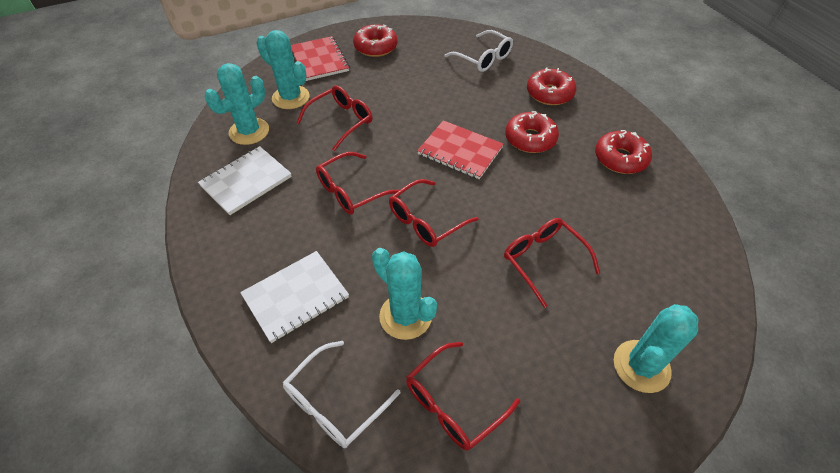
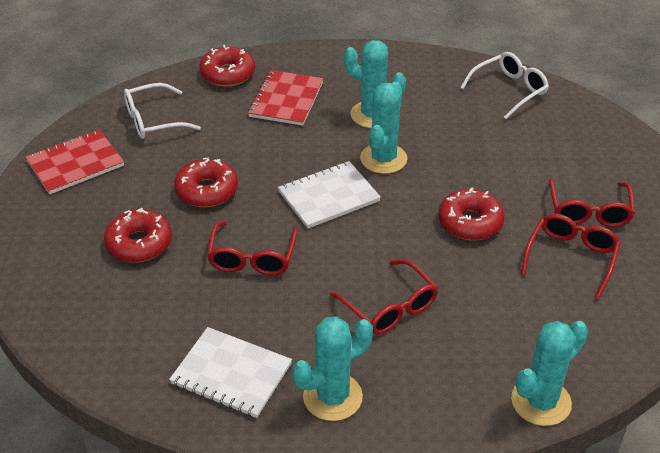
red glasses: [296,86,372,151] [316,152,400,215] [389,179,478,247] [406,342,520,451] [504,218,600,308] = 5 -> [207,221,298,275] [330,259,438,335] [521,214,621,299] [549,178,635,227] = 4

